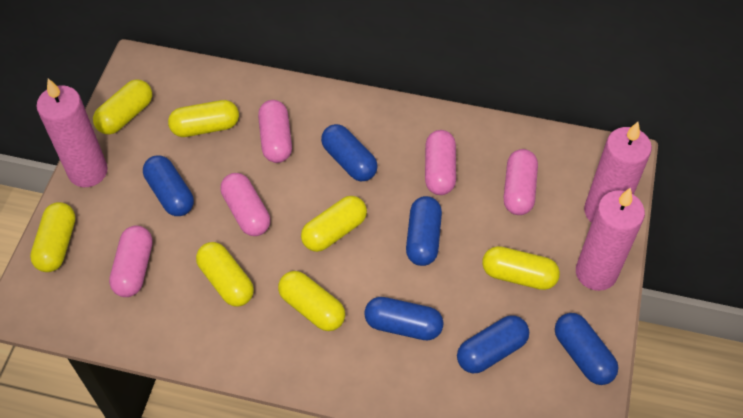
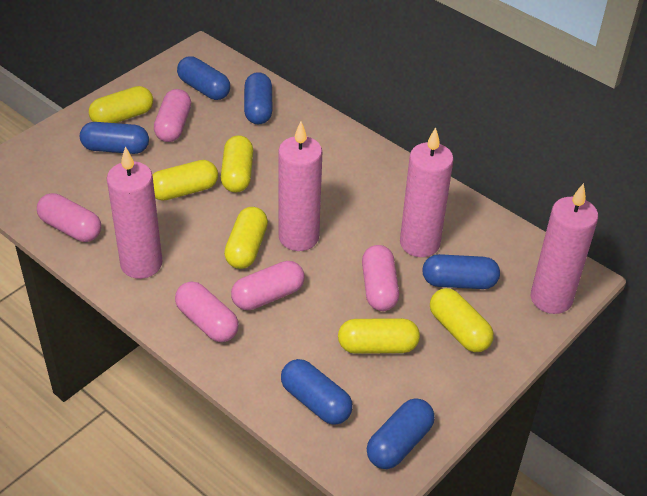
pink candle: [36,79,108,187] [576,188,645,291] [584,122,652,223] = 3 -> [107,147,162,279] [278,121,322,251] [400,127,454,257] [531,183,598,314] = 4
yellow capsule: [30,202,76,272] [93,79,152,135] [168,100,239,137] [196,242,254,306] [278,271,345,331] [301,196,367,252] [482,246,560,290] = 7 -> [89,86,153,123] [153,160,218,201] [221,135,253,193] [224,207,268,269] [338,318,420,354] [430,288,494,352] = 6

